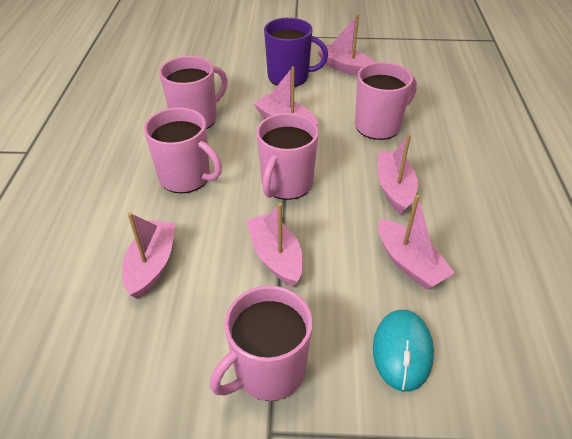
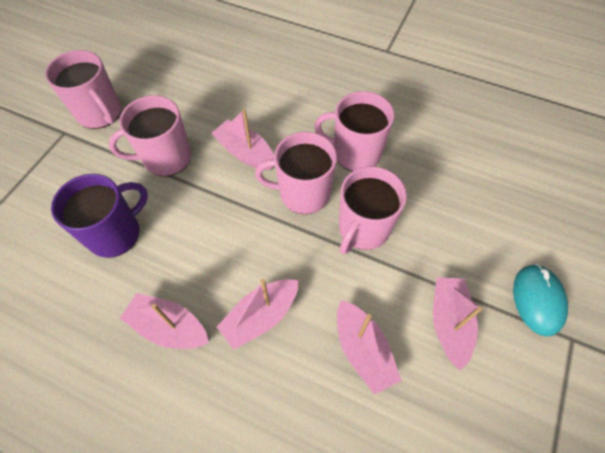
pink boat: [122,212,176,299] [246,203,303,287] [254,66,318,125] [318,14,375,76] [378,134,418,215] [378,195,455,290] = 6 -> [120,293,209,349] [211,109,274,170] [217,279,298,350] [337,300,402,395] [433,277,483,371] = 5

